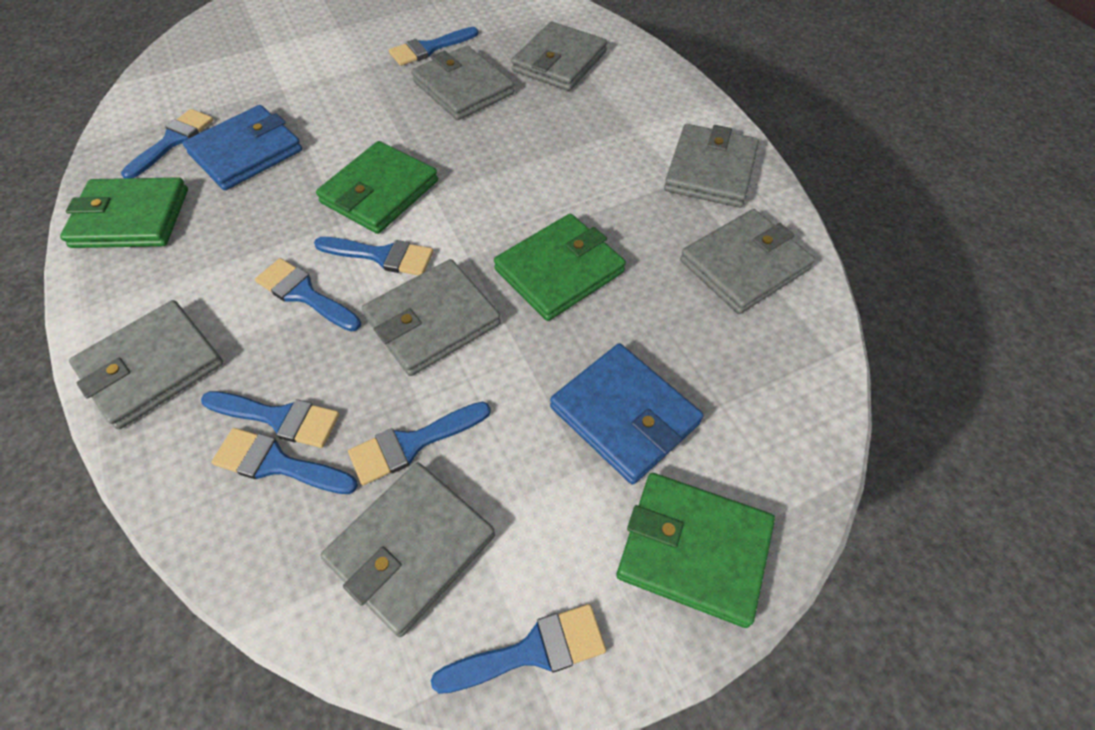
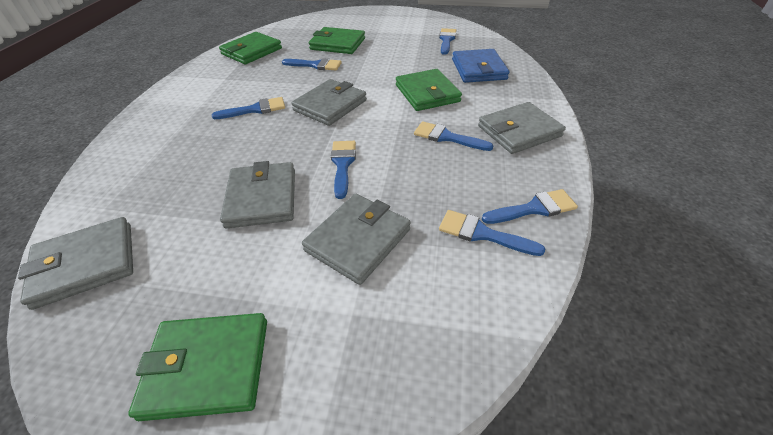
blue brush: [121,109,213,178] [201,391,339,448] [211,428,358,494] [255,258,361,332] [314,237,433,275] [348,402,491,485] [389,27,478,66] [431,604,606,694] = 8 -> [212,97,285,119] [282,58,342,70] [331,141,356,199] [414,121,494,151] [439,28,456,55] [439,210,545,256] [482,189,578,224] = 7
blue wallet: [183,105,302,190] [550,343,703,485] = 2 -> [452,49,510,83] = 1
grey wallet: [69,300,223,429] [320,462,495,637] [362,259,501,376] [411,46,514,120] [511,22,607,91] [664,124,759,208] [680,209,815,314] = 7 -> [18,217,133,310] [220,161,295,228] [291,79,367,126] [302,194,411,285] [478,102,566,154] = 5

